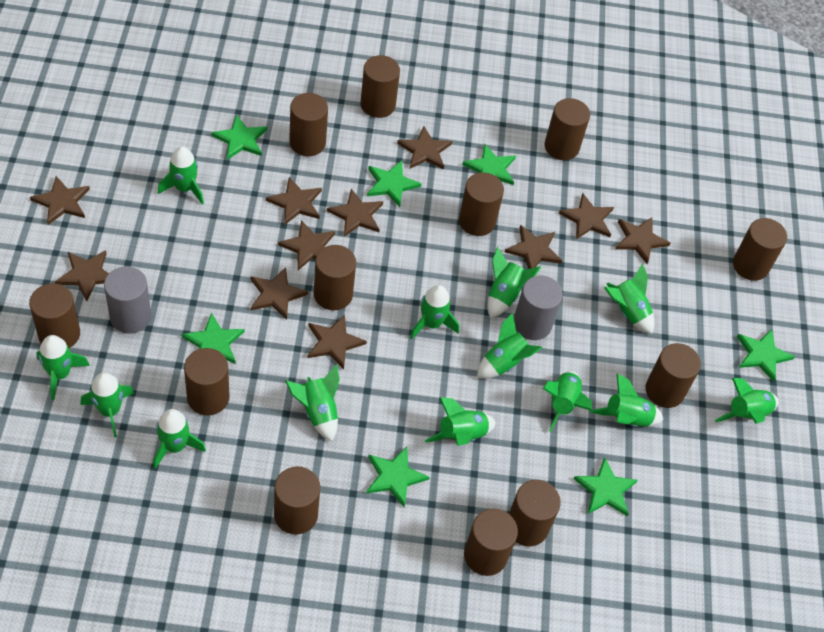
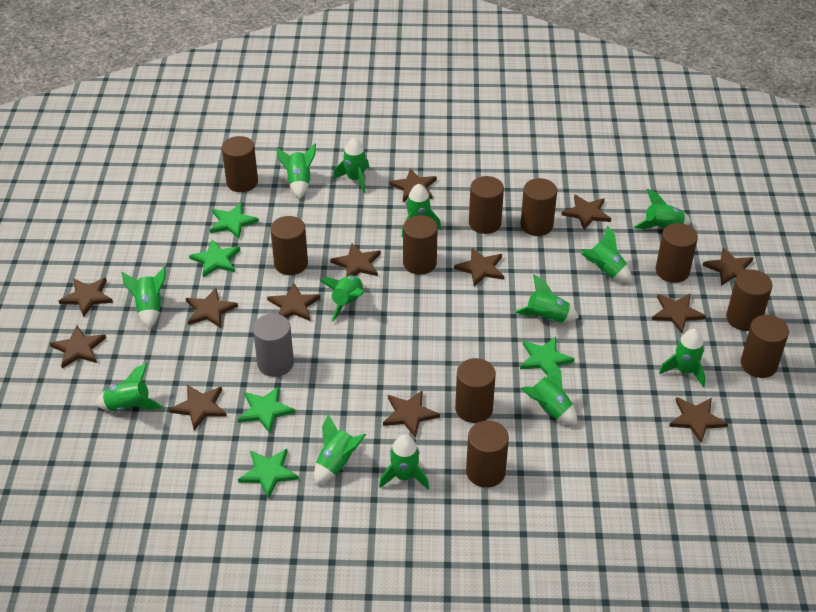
brown cylinder: [29,283,80,348] [184,348,229,415] [274,467,320,535] [289,93,328,156] [314,245,356,310] [360,55,400,118] [459,172,504,236] [464,509,518,576] [509,480,561,546] [545,98,590,160] [645,343,701,408] [733,218,787,281] = 12 -> [222,136,258,192] [270,216,308,275] [403,215,438,275] [455,358,496,423] [466,421,509,488] [469,176,504,234] [521,178,557,236] [656,223,698,283] [726,270,772,331] [741,315,789,378] = 10
brown star: [30,176,90,225] [55,250,109,302] [250,267,308,320] [266,177,322,225] [278,220,335,270] [307,315,367,369] [327,189,383,237] [397,126,452,169] [505,225,562,269] [559,193,614,239] [615,217,671,264] = 11 -> [50,326,106,368] [59,278,113,317] [169,385,227,431] [186,288,238,328] [267,283,321,321] [330,243,381,277] [383,390,440,438] [389,168,437,202] [454,248,504,287] [561,194,611,230] [652,294,706,333] [669,397,728,443] [703,247,753,286] = 13
green star: [182,313,244,364] [211,115,267,160] [366,447,430,507] [367,161,422,207] [462,144,516,185] [573,458,638,517] [737,329,795,382] = 7 -> [189,239,240,278] [210,202,259,239] [238,386,295,433] [238,449,299,499] [520,337,575,375] = 5
grey cylinder: [104,266,151,333] [514,276,563,340] = 2 -> [253,314,294,377] = 1

